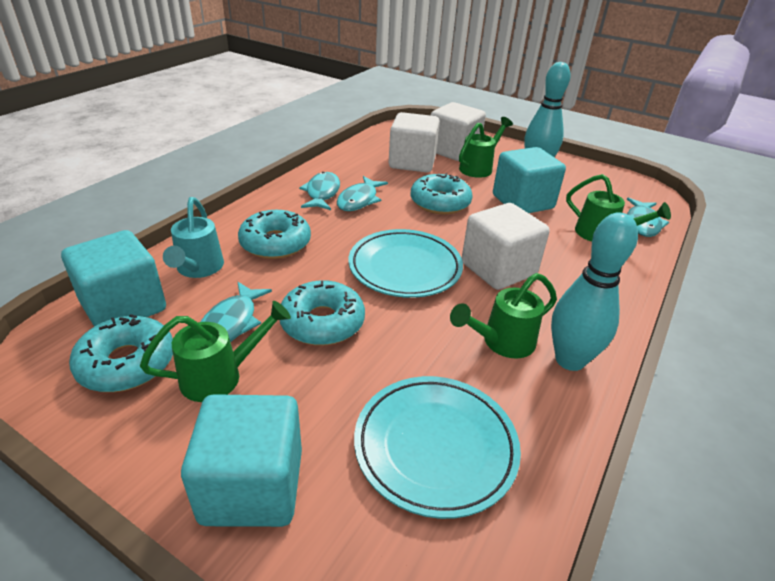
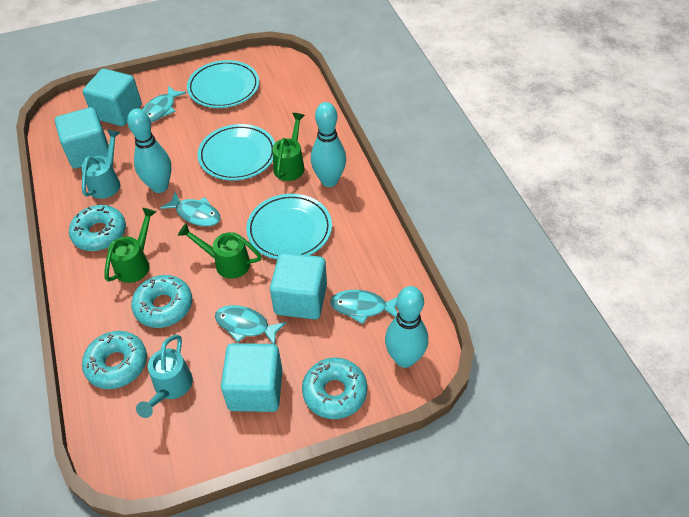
green watering can: [140,301,291,402] [450,273,557,359] [459,117,513,178] [566,174,671,242] = 4 -> [105,208,156,283] [178,223,262,279] [272,113,305,181] = 3
turquoise bowling pin: [524,62,571,157] [551,212,638,371] = 2 -> [127,109,171,193] [311,102,346,187] [385,286,428,368] = 3
turquoise cube: [61,230,166,327] [181,394,302,527] [493,147,566,213] = 3 -> [55,107,109,169] [83,69,142,126] [221,343,282,412] [270,252,327,319] = 4
turquoise plate: [348,229,463,298] [354,376,521,519] = 2 -> [187,60,259,108] [198,124,275,181] [246,194,332,259] = 3
turquoise watering can: [163,197,224,278] = 1 -> [81,130,120,199] [136,335,193,418] = 2
white cube: [389,112,440,173] [430,102,486,161] [462,203,550,290] = 3 -> none = 0

